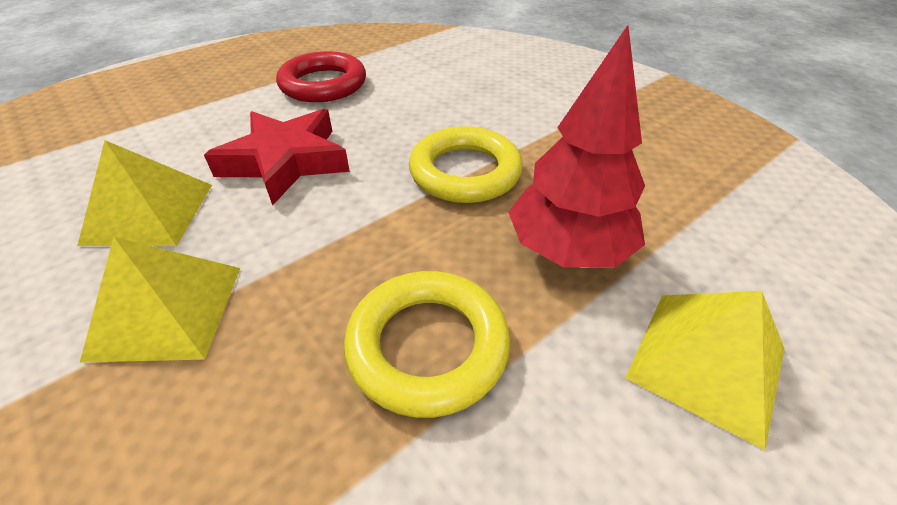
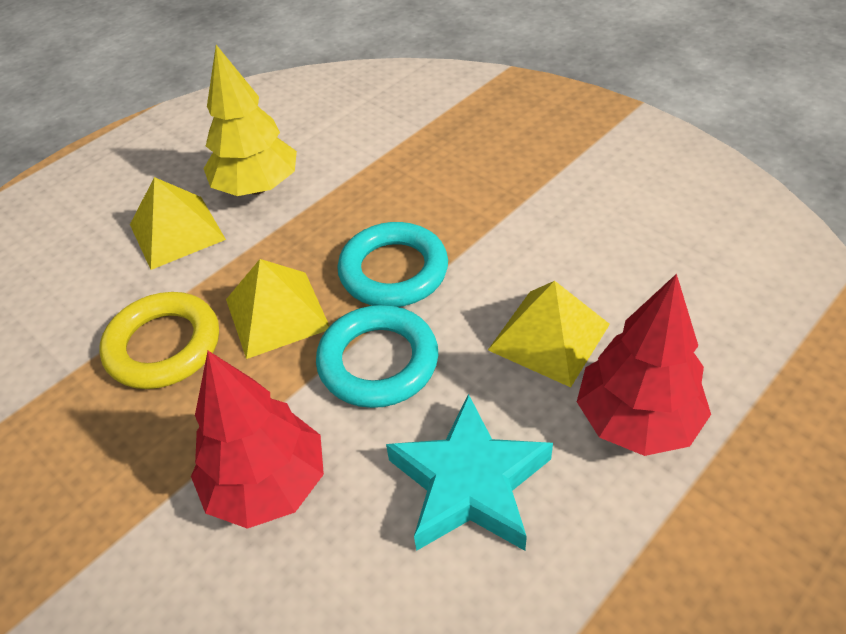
red ring: [276,51,366,102] = 1 -> none = 0
red star: [204,109,350,206] = 1 -> none = 0
red tree: [508,25,645,268] = 1 -> [191,351,324,529] [577,274,711,456] = 2
turquoise ring: none = 0 -> [316,305,438,408] [338,222,448,307] = 2
turquoise star: none = 0 -> [386,394,553,551] = 1
yellow ring: [344,271,511,418] [409,126,523,203] = 2 -> [99,292,219,389] = 1
yellow tree: none = 0 -> [203,45,297,196] = 1

